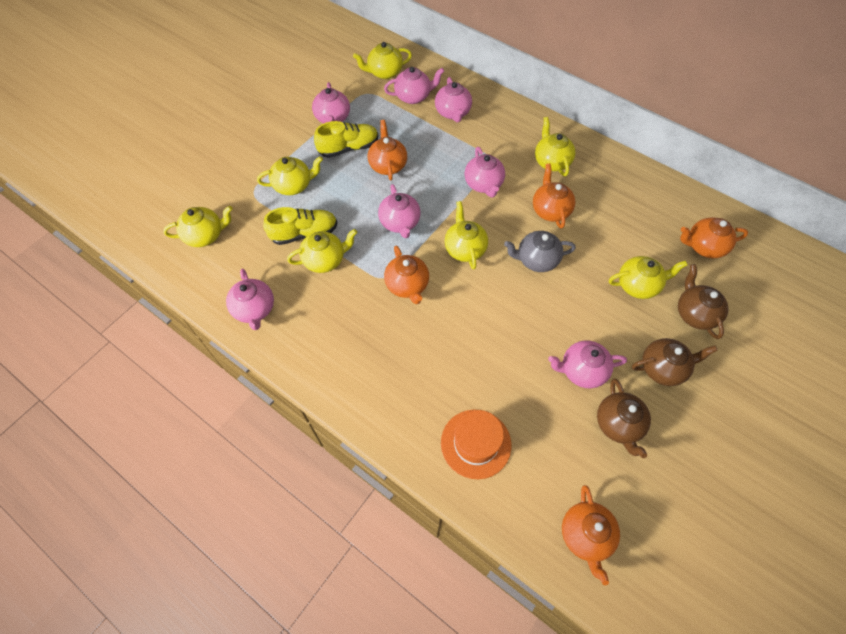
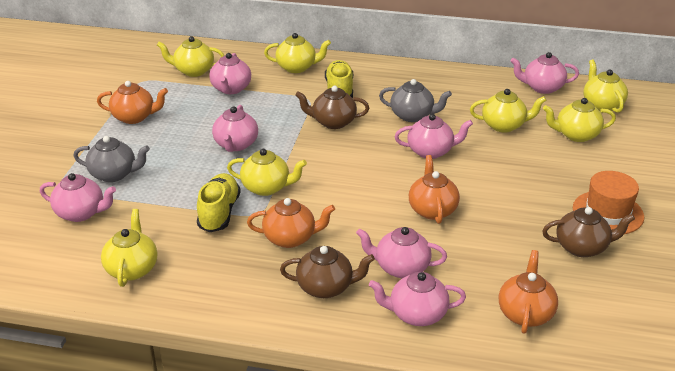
grey teapot: [504,231,576,272] = 1 -> [74,136,150,182] [379,79,452,122] = 2
orange teapot: [368,120,407,181] [384,246,429,304] [533,163,575,229] [562,485,620,585] [680,217,748,258] = 5 -> [97,81,168,124] [247,198,335,248] [409,155,460,224] [499,250,558,334] = 4

